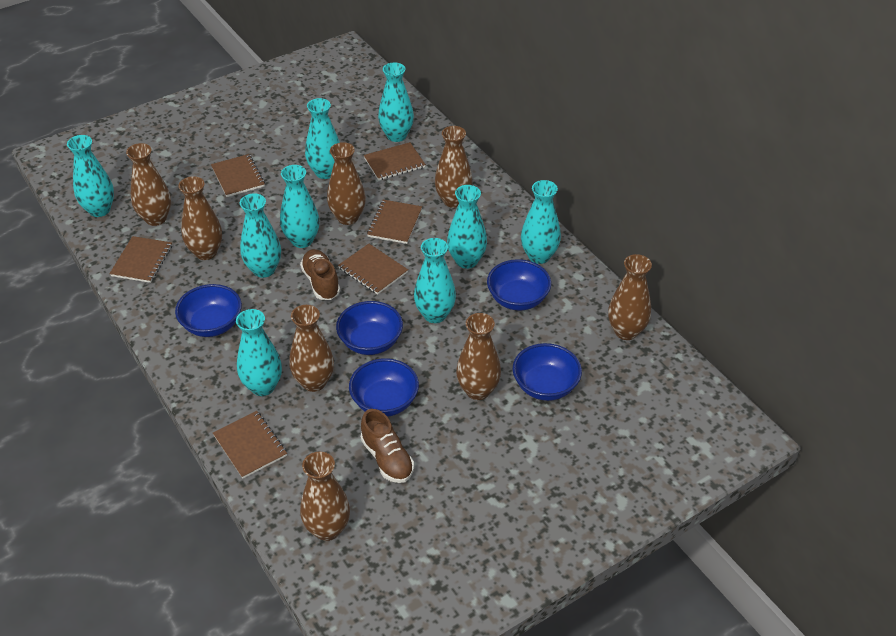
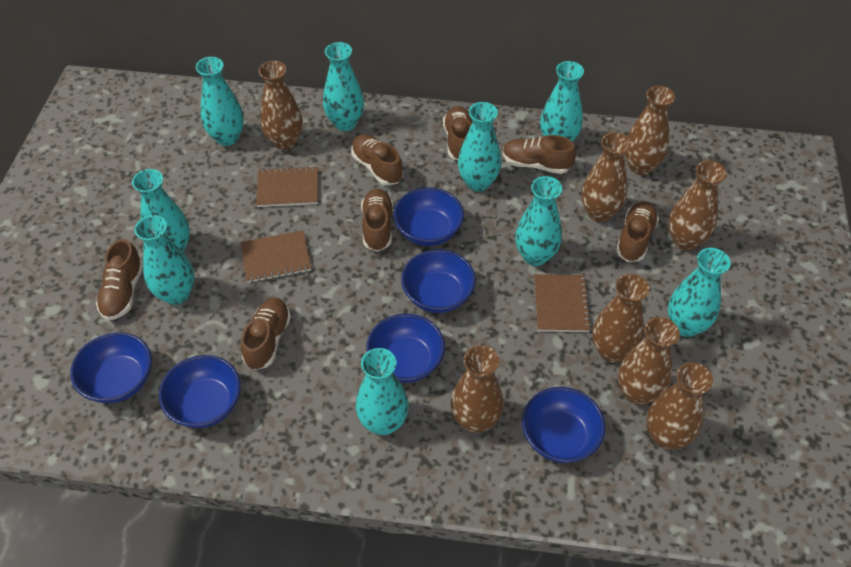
blue bowl: [175,284,242,337] [336,301,403,355] [349,358,419,417] [487,259,551,311] [513,343,582,401] = 5 -> [70,332,152,403] [159,355,241,428] [366,314,445,383] [393,188,464,246] [401,249,476,313] [522,387,605,463] = 6
brown notebook: [109,236,172,283] [211,154,265,197] [213,411,287,479] [338,244,408,295] [364,142,426,180] [367,200,422,244] = 6 -> [240,230,311,283] [256,166,318,207] [534,274,592,332] = 3
brown shoe: [300,249,340,300] [361,409,414,483] = 2 -> [96,239,143,320] [241,298,291,370] [351,134,403,185] [361,189,393,252] [443,106,473,160] [503,135,576,174] [616,201,659,262] = 7

